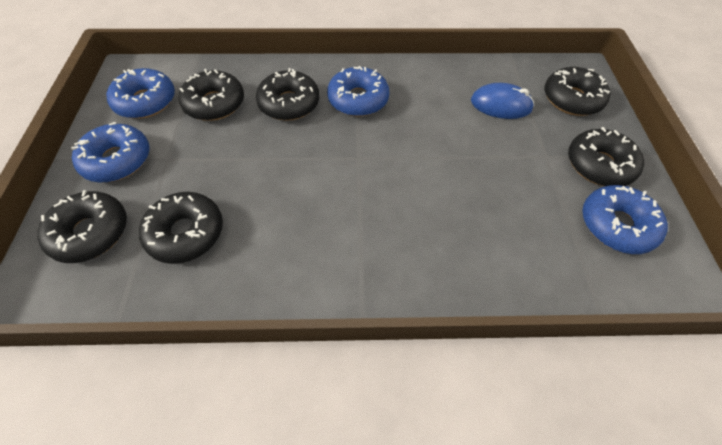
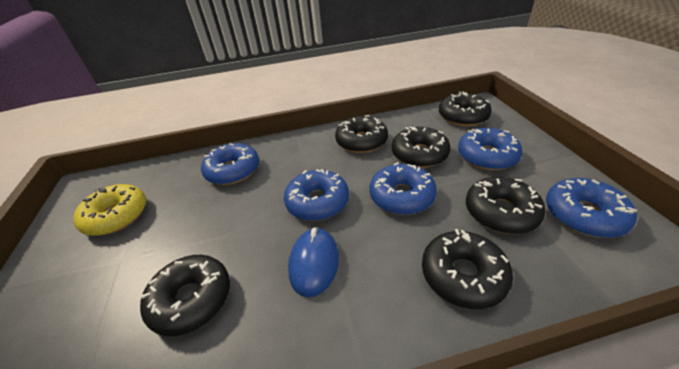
blue donut: [71,122,149,182] [106,68,175,119] [327,66,389,116] [582,185,668,254] = 4 -> [201,143,259,185] [284,169,349,221] [370,162,437,215] [458,128,523,170] [546,178,637,238] = 5
yellow donut: none = 0 -> [73,184,146,236] = 1

